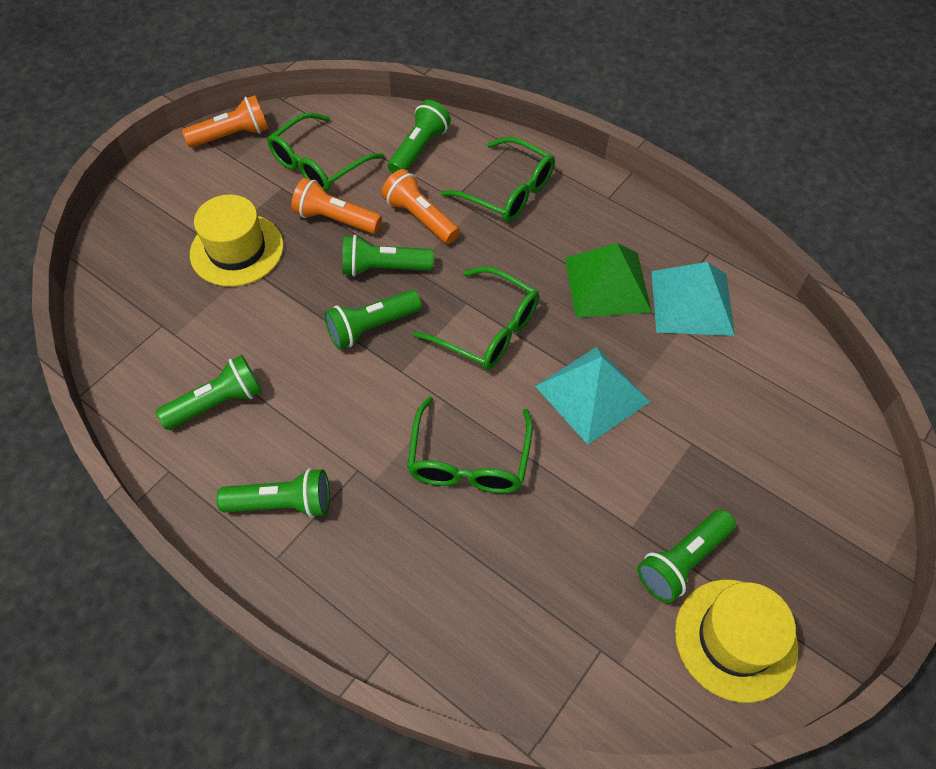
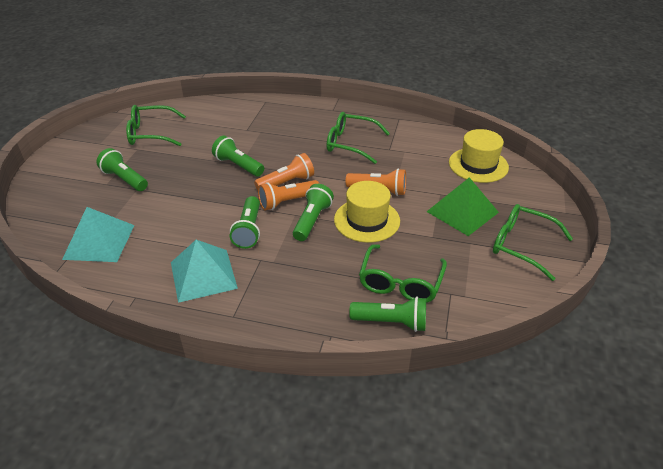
green flashlight: [156,355,262,430] [216,468,330,518] [324,290,422,349] [342,235,434,277] [388,100,451,174] [637,509,736,603] = 6 -> [96,148,148,191] [212,136,264,177] [230,196,260,249] [293,184,334,241] [349,297,426,332] = 5

